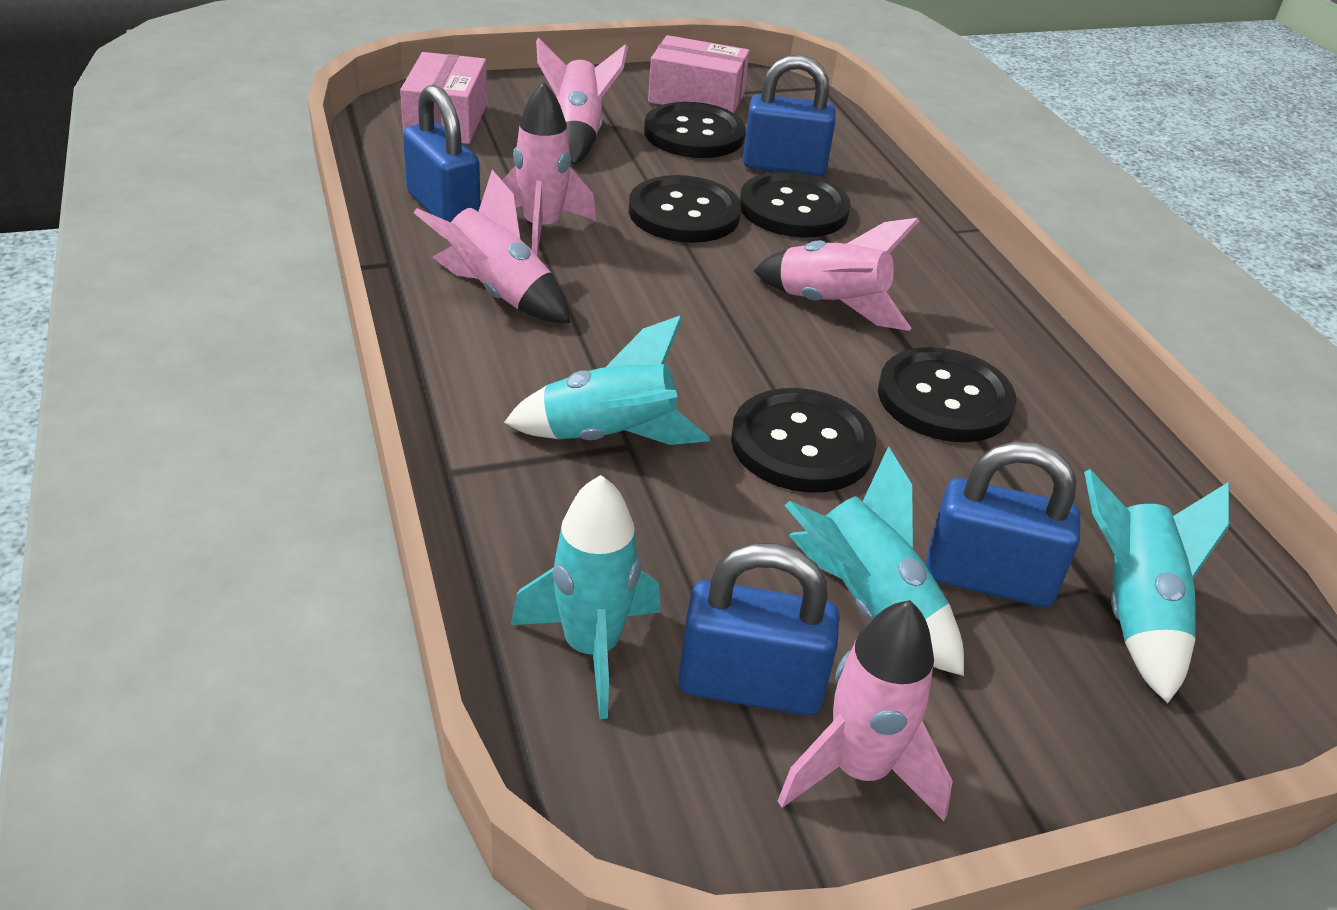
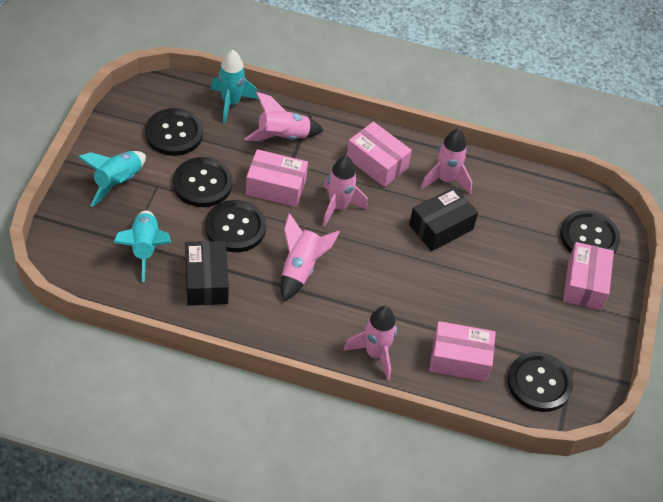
black box: none = 0 -> [185,241,229,306] [409,187,478,251] = 2
blue padlock: [403,85,480,222] [679,543,839,716] [743,54,836,176] [926,441,1080,607] = 4 -> none = 0
pink box: [400,52,487,144] [648,35,750,113] = 2 -> [246,149,308,207] [347,122,412,187] [429,321,496,382] [563,242,614,310] = 4
turquoise rocket: [504,315,710,445] [511,475,660,719] [785,446,964,676] [1084,469,1229,703] = 4 -> [78,151,146,207] [113,210,171,282] [211,50,258,124] = 3

